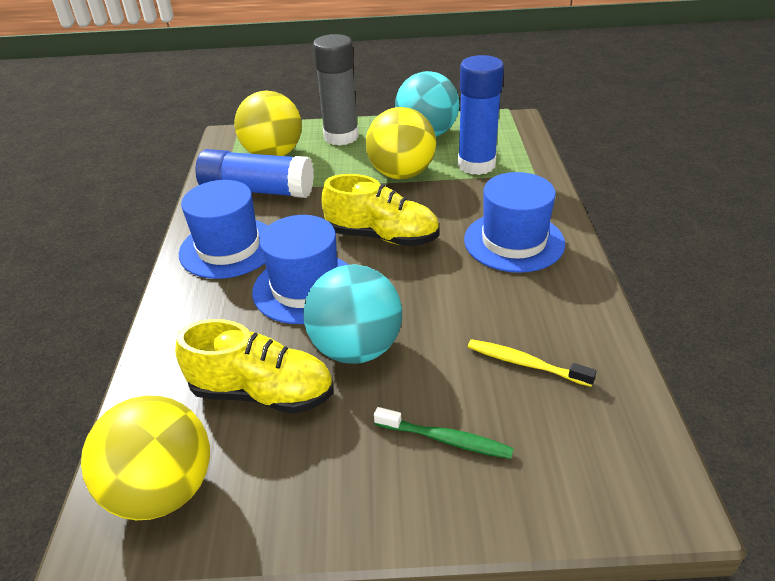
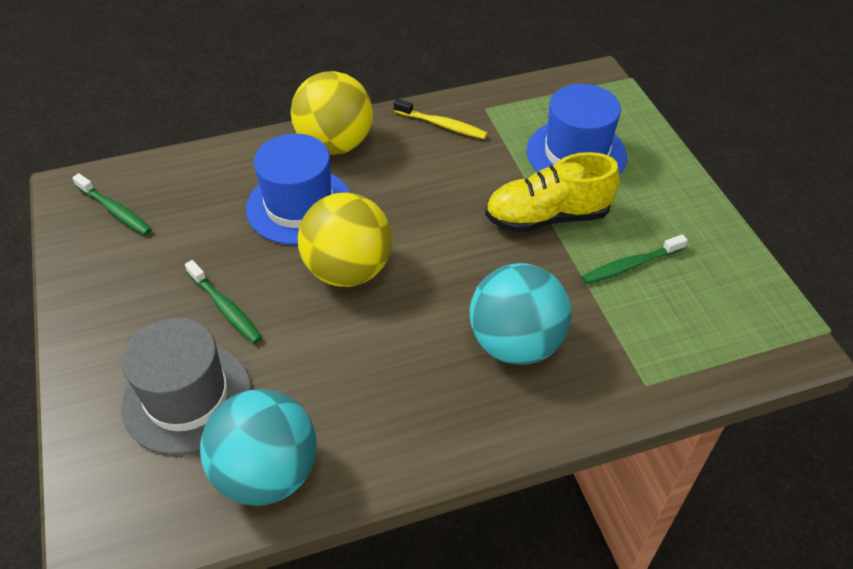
blue glue stick: [196,149,314,198] [458,55,504,175] = 2 -> none = 0
blue hat: [179,180,268,279] [252,215,349,324] [464,172,565,273] = 3 -> [246,134,350,245] [527,84,627,175] = 2
green toothbrush: [374,407,514,459] = 1 -> [72,173,152,235] [185,260,262,344] [581,234,688,284] = 3
grey glue stick: [313,34,359,146] = 1 -> none = 0
grey hat: none = 0 -> [121,317,251,455] = 1
yellow ball: [81,396,210,520] [234,91,302,156] [366,107,436,179] = 3 -> [291,71,373,155] [298,192,392,287] = 2
yellow shoe: [175,319,334,414] [321,174,439,246] = 2 -> [485,152,620,233] = 1

